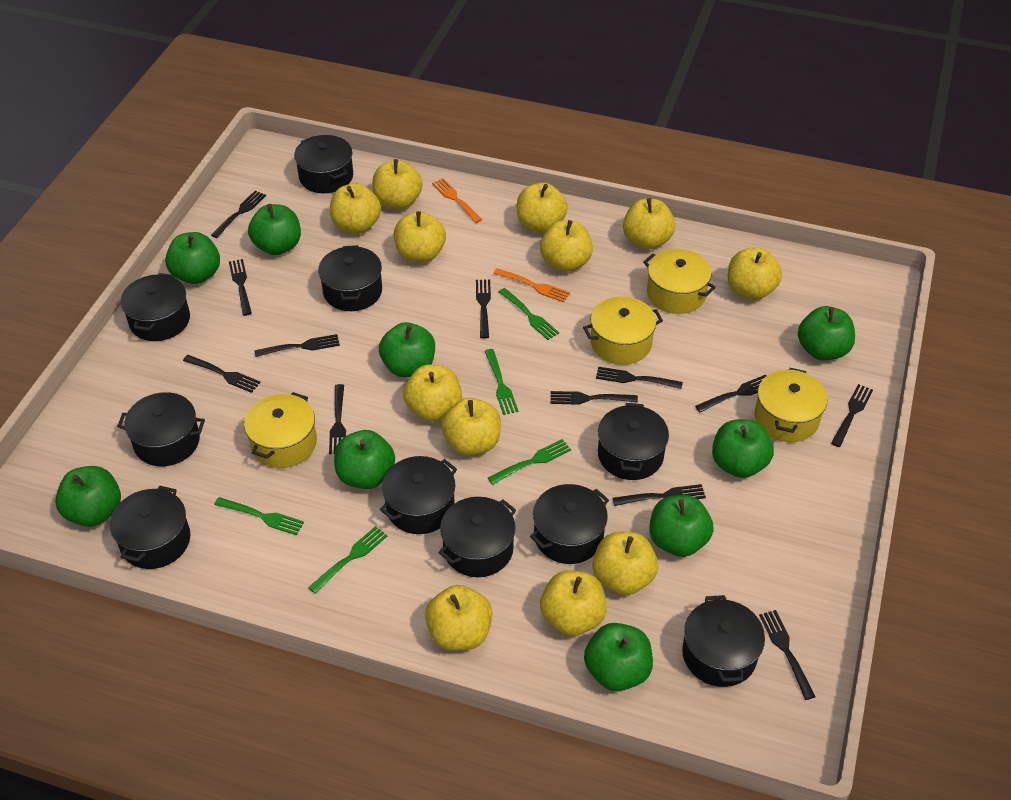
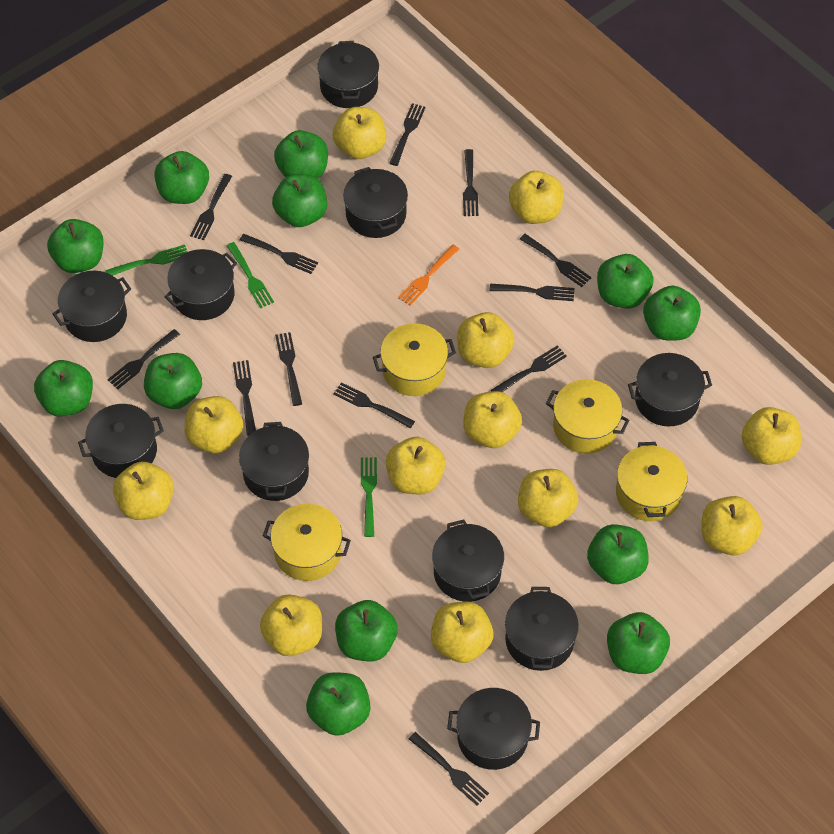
green apple: [55,466,121,527] [165,232,220,284] [248,204,301,255] [334,430,395,489] [379,322,435,378] [584,623,653,691] [649,495,714,557] [712,419,774,478] [798,306,855,361] = 9 -> [34,360,93,417] [47,219,104,273] [144,353,202,409] [154,151,209,204] [272,174,327,227] [274,130,328,179] [306,672,371,736] [335,600,398,661] [587,524,649,584] [597,254,654,309] [607,612,670,674] [643,286,701,341] = 12
green fork: [214,497,304,535] [308,526,388,594] [485,349,518,415] [488,439,571,485] [499,288,559,340] = 5 -> [105,245,188,276] [227,242,274,308] [361,457,377,537] = 3
orange fork: [432,178,482,223] [493,268,570,302] = 2 -> [398,245,459,305] = 1

